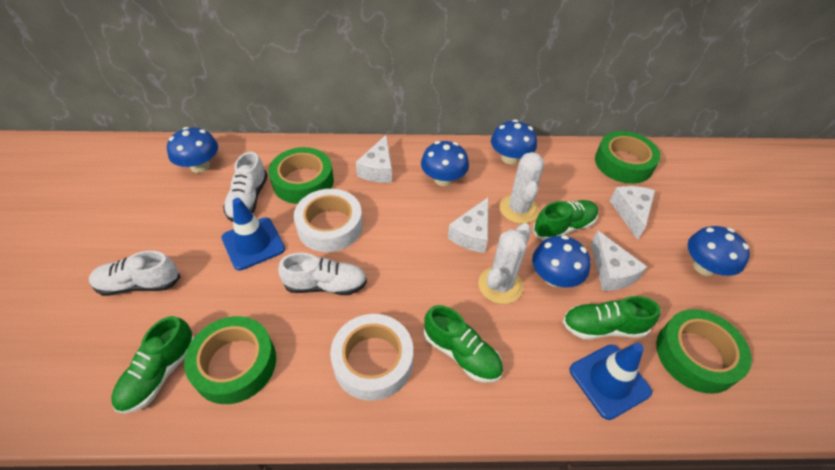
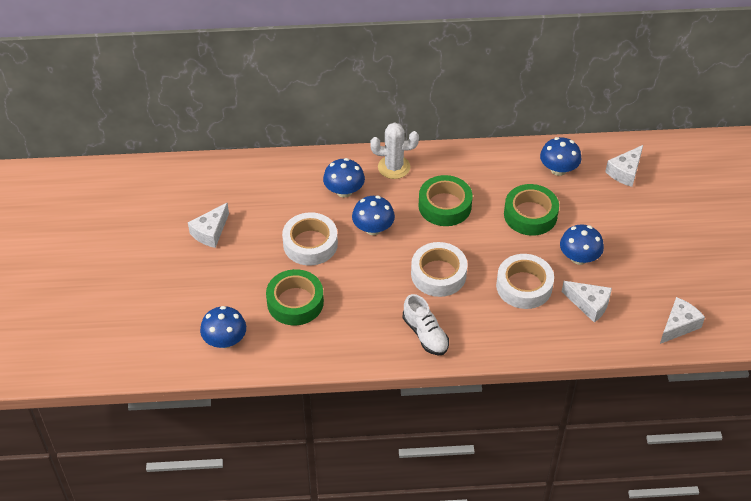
blue traffic cone: [221,198,285,270] [570,343,652,420] = 2 -> none = 0
green shoe: [111,316,194,414] [424,305,503,383] [533,200,598,240] [563,296,661,339] = 4 -> none = 0
green tape: [184,316,276,404] [269,147,334,204] [595,131,661,184] [656,309,752,394] = 4 -> [266,269,324,325] [419,175,473,226] [504,184,559,236] = 3
white cactus: [478,223,531,304] [499,152,545,224] = 2 -> [370,123,419,179] = 1
white shoe: [89,251,180,296] [223,152,268,222] [278,253,367,295] = 3 -> [403,294,449,355] = 1
white tape: [294,189,363,252] [330,314,413,401] = 2 -> [282,212,338,266] [411,242,467,297] [496,254,554,309] = 3

